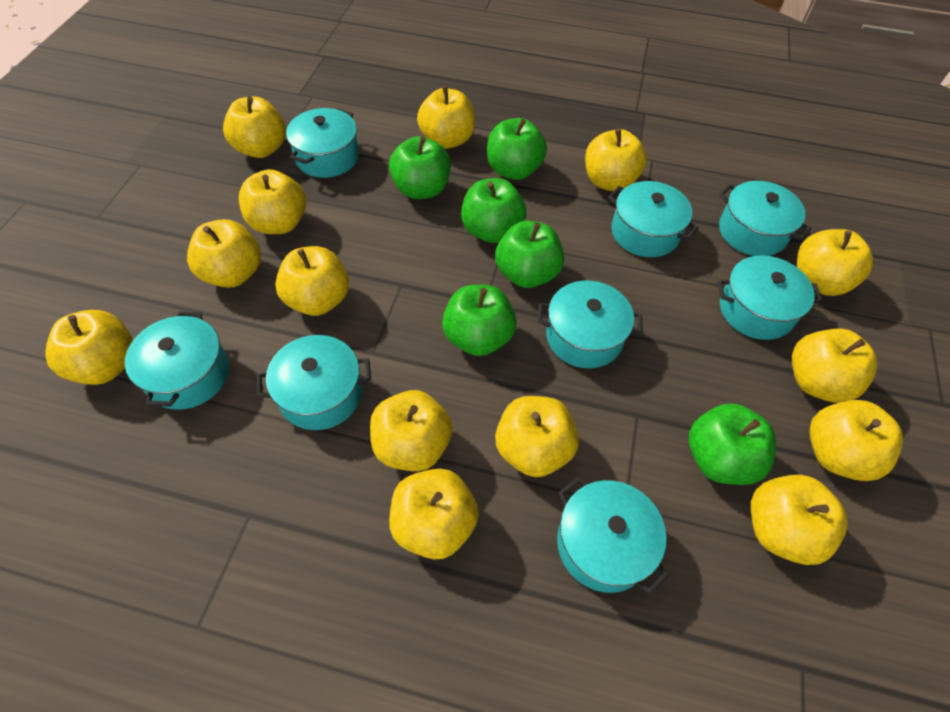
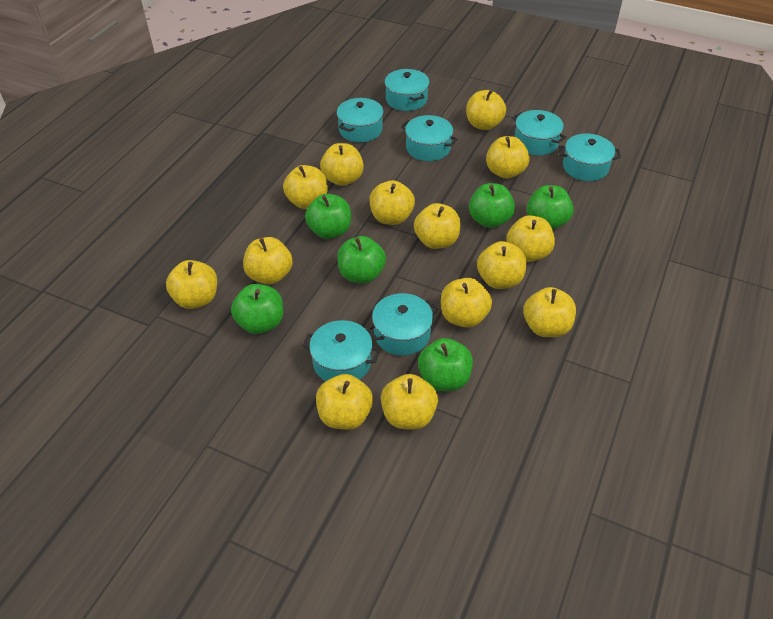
turquoise pot: [125,312,229,410] [257,335,371,430] [286,108,359,178] [538,281,643,368] [557,477,669,594] [608,181,699,257] [717,255,822,340] [719,181,811,256] = 8 -> [302,320,380,381] [337,98,384,142] [367,293,438,356] [385,69,429,111] [401,115,458,161] [512,110,566,156] [559,134,621,181] = 7

